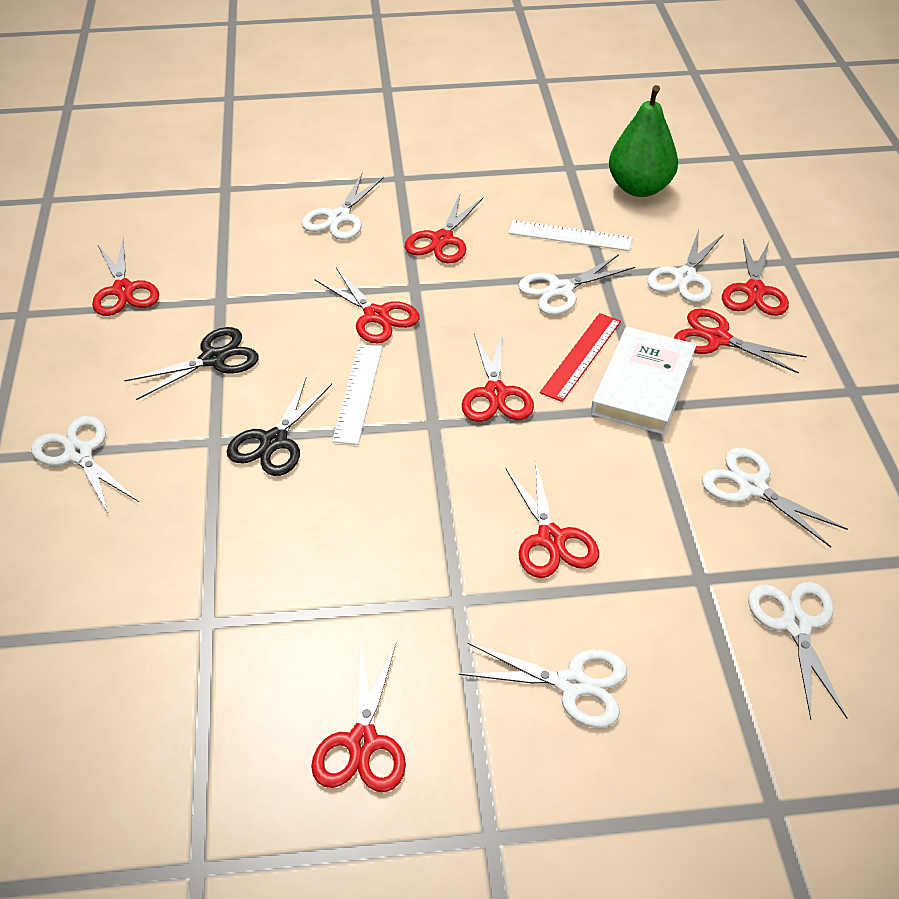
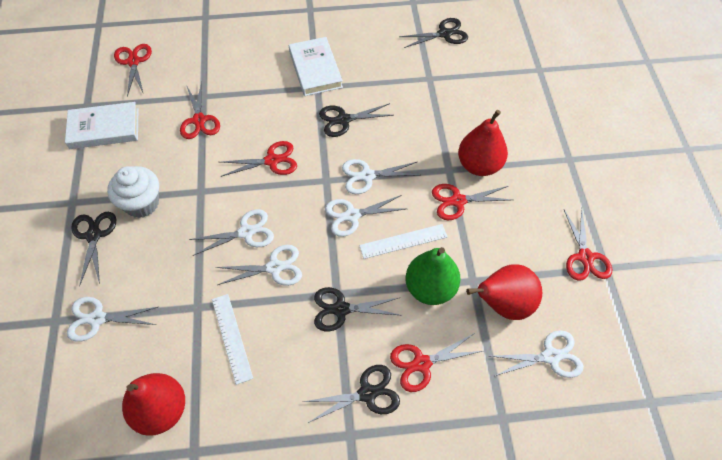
black scissors: [124,327,259,400] [227,377,332,476] = 2 -> [71,212,116,286] [303,365,400,423] [314,287,399,331] [319,103,393,137] [399,18,468,48] = 5
red pear: none = 0 -> [122,373,185,436] [458,110,508,176] [466,264,542,320] = 3
red ruler: [540,313,621,402] = 1 -> none = 0
red scissors: [92,240,159,316] [311,644,406,792] [315,268,420,344] [405,195,483,263] [462,332,534,422] [506,463,599,578] [674,308,807,374] [722,239,789,316] = 8 -> [114,44,152,97] [180,82,220,139] [221,141,297,177] [390,334,483,392] [432,184,512,221] [564,208,612,281] = 6
white book: [591,327,697,435] = 1 -> [65,102,138,149] [289,37,343,96] = 2
white cupcake: none = 0 -> [107,166,159,218] = 1
white scissors: [31,416,139,515] [301,174,384,240] [459,643,627,728] [518,254,635,315] [647,229,724,303] [702,448,848,547] [748,582,848,720] = 7 -> [67,297,158,342] [189,209,274,256] [216,245,302,286] [325,195,405,237] [342,159,419,194] [490,330,584,378] = 6

